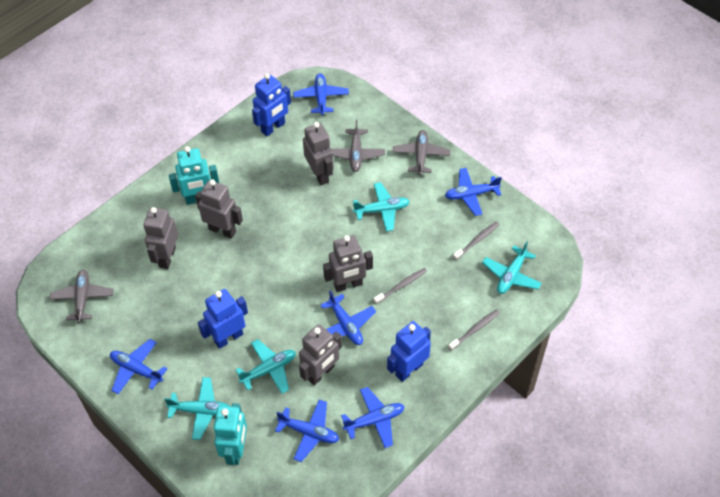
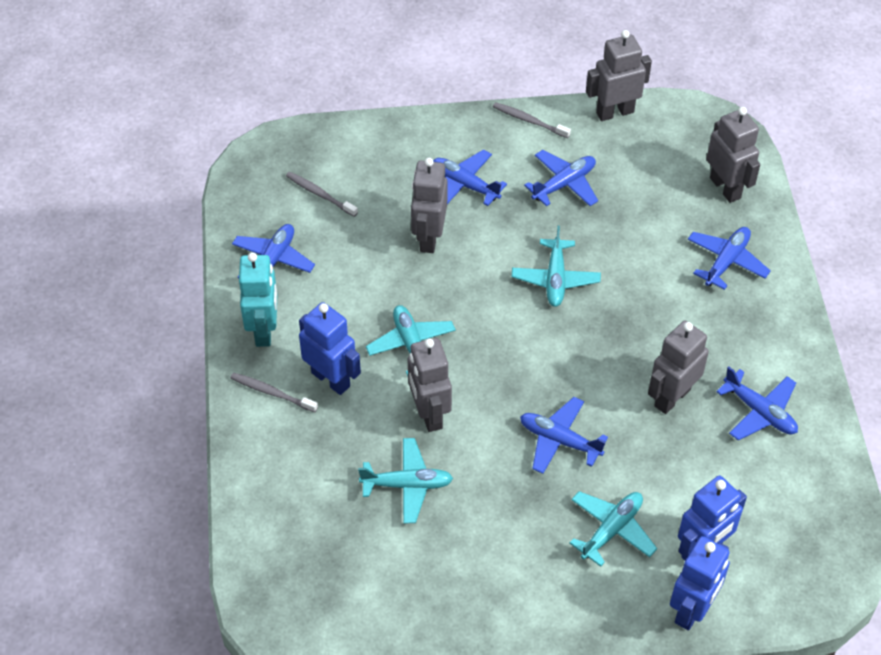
grey plane: [49,270,113,323] [331,120,385,172] [392,130,450,175] = 3 -> none = 0
turquoise robot: [169,146,219,205] [214,403,247,465] = 2 -> [239,252,277,347] = 1

